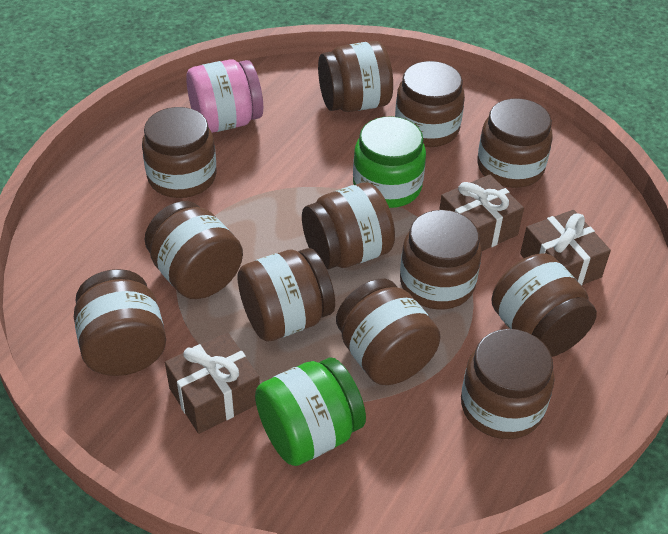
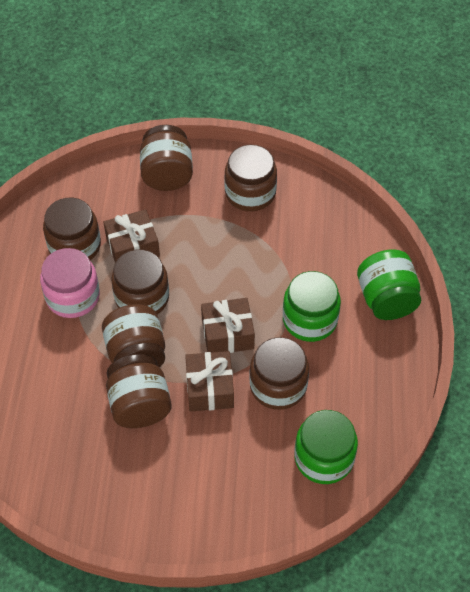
brown jar: [74,269,166,376] [142,107,216,198] [145,201,243,299] [237,248,335,342] [302,182,395,270] [318,41,393,112] [336,279,441,385] [395,61,465,147] [400,210,482,309] [461,329,554,439] [477,98,553,188] [491,254,597,357] = 12 -> [43,198,101,260] [102,304,165,368] [106,354,172,428] [111,249,169,315] [140,125,193,191] [224,145,277,211] [249,337,309,410] = 7
green jar: [255,358,366,466] [353,117,426,208] = 2 -> [283,271,341,342] [295,410,358,484] [357,249,421,320] = 3

